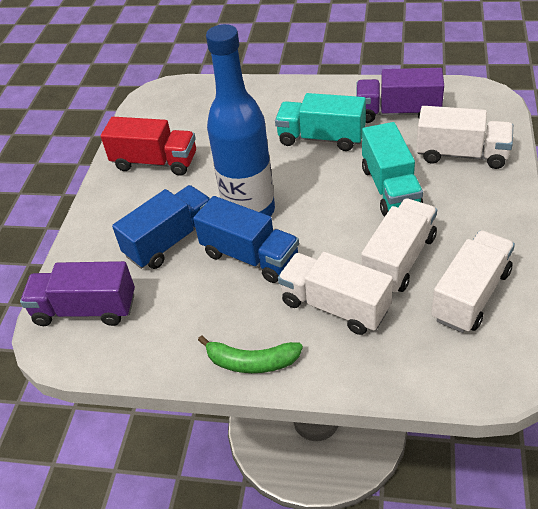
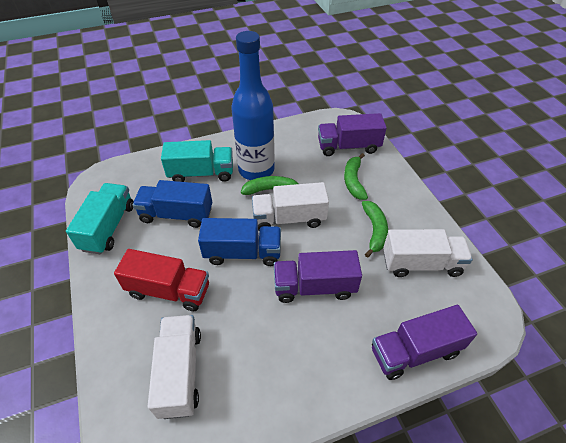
green banana: [198,335,303,373] = 1 -> [241,176,298,195] [344,153,368,200] [362,201,388,258] = 3
purple truck: [20,261,135,326] [356,68,444,123] = 2 -> [274,250,362,303] [318,113,387,156] [372,305,477,380] = 3
white truck: [278,252,393,335] [361,198,437,293] [416,106,513,169] [431,230,515,333] = 4 -> [147,315,201,419] [252,182,329,230] [383,229,473,277] = 3

